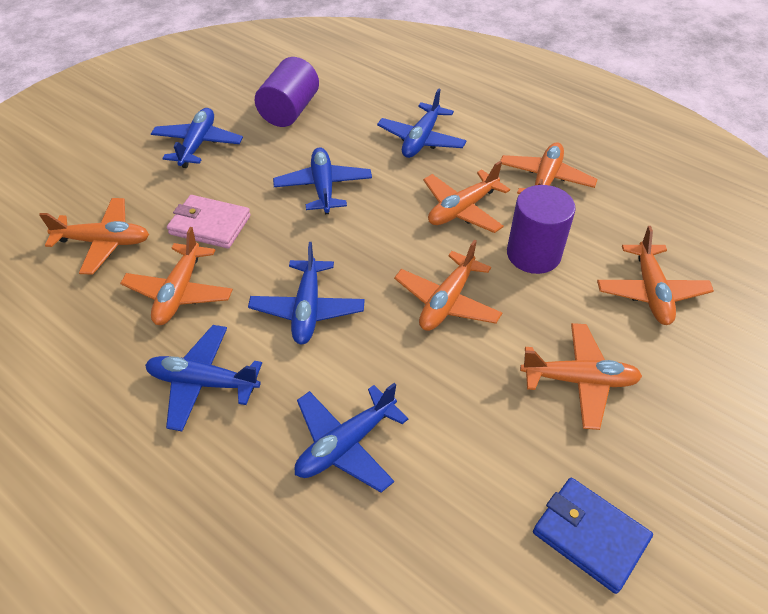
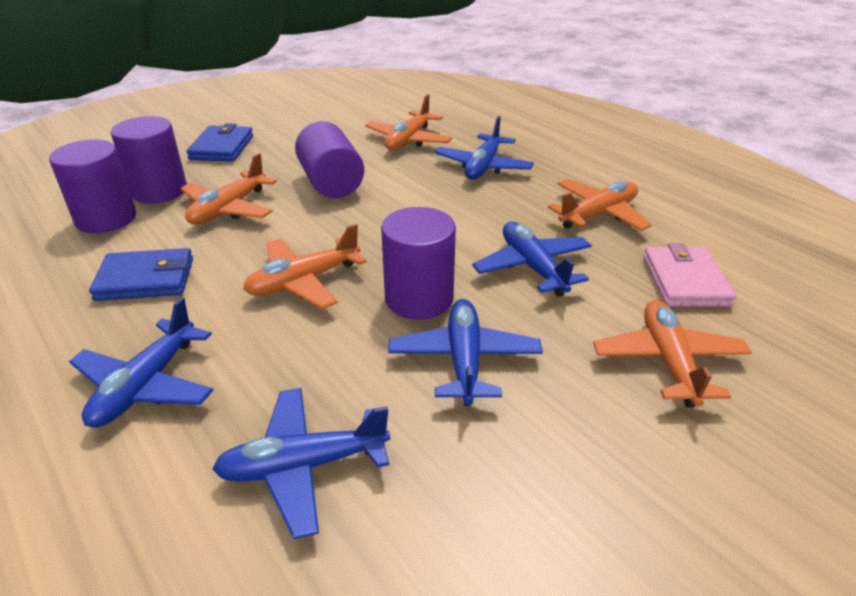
blue plane: [145,325,262,431] [151,108,243,168] [248,242,365,344] [273,147,372,214] [294,383,408,493] [377,88,467,158] = 6 -> [69,297,213,428] [212,388,390,539] [388,299,543,406] [435,116,534,180] [472,222,592,297] = 5
blue wallet: [533,478,653,594] = 1 -> [89,248,193,301] [186,123,253,162] = 2
orange plane: [39,198,149,275] [120,227,233,325] [394,239,502,331] [423,161,510,233] [500,142,598,194] [520,323,642,430] [597,226,714,325] = 7 -> [180,153,277,225] [243,224,367,309] [365,94,452,150] [548,179,652,231] [593,300,752,408] = 5
purple cylinder: [255,57,319,127] [507,185,576,274] = 2 -> [49,139,136,234] [111,116,187,204] [295,121,364,198] [381,207,456,320] = 4

